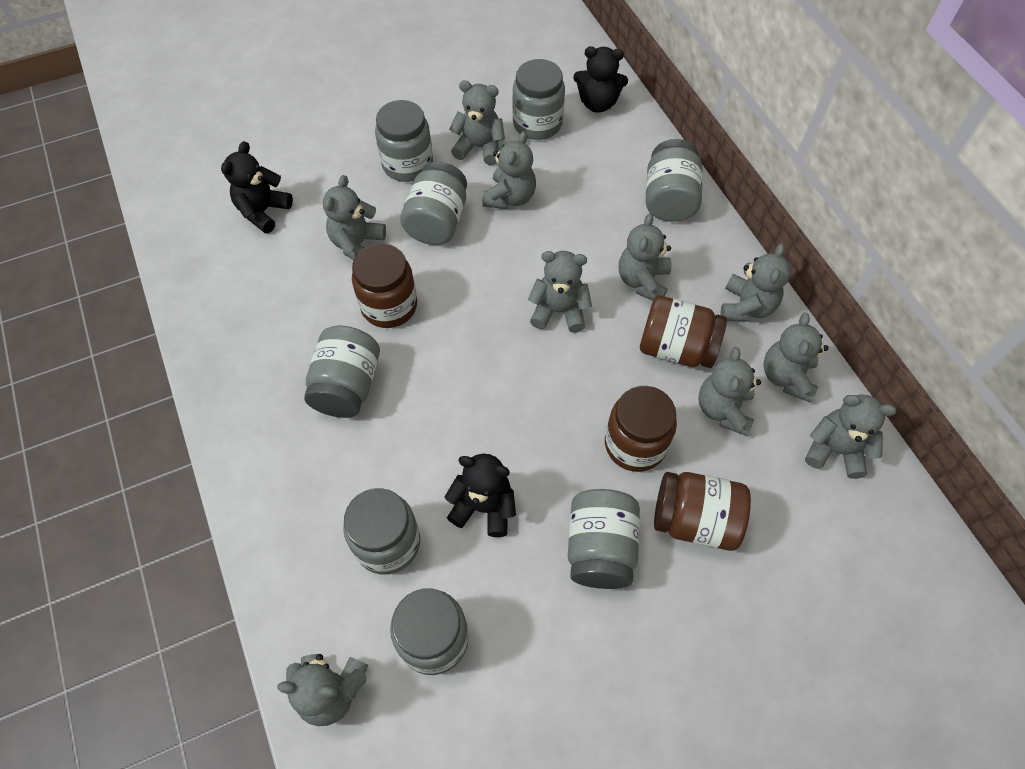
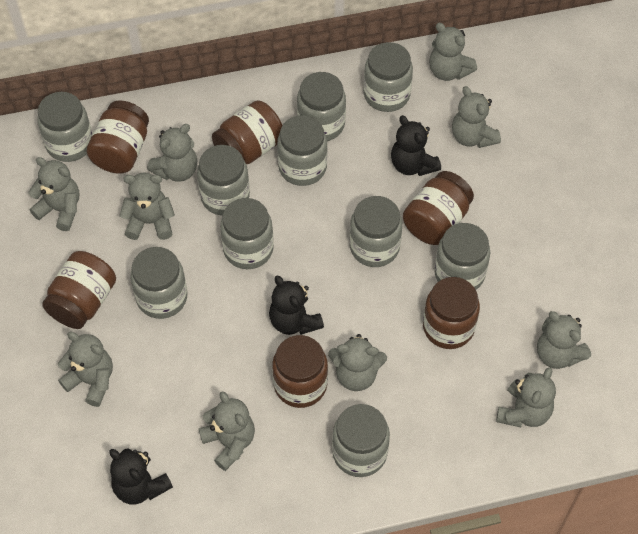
brown jar: [352,243,417,328] [605,386,677,472] [640,296,727,368] [654,472,751,551] = 4 -> [42,251,116,329] [86,100,149,174] [212,100,283,164] [272,335,328,408] [403,171,474,245] [423,277,480,349] = 6
grey jar: [304,326,380,418] [343,488,420,575] [375,100,433,182] [390,589,469,675] [400,161,467,245] [512,59,565,140] [568,489,640,589] [646,139,703,222] = 8 -> [37,92,92,162] [130,247,187,319] [197,145,250,216] [220,198,274,269] [277,115,327,186] [297,72,346,141] [332,404,390,477] [350,196,402,267] [363,42,413,112] [434,223,490,290] = 10

